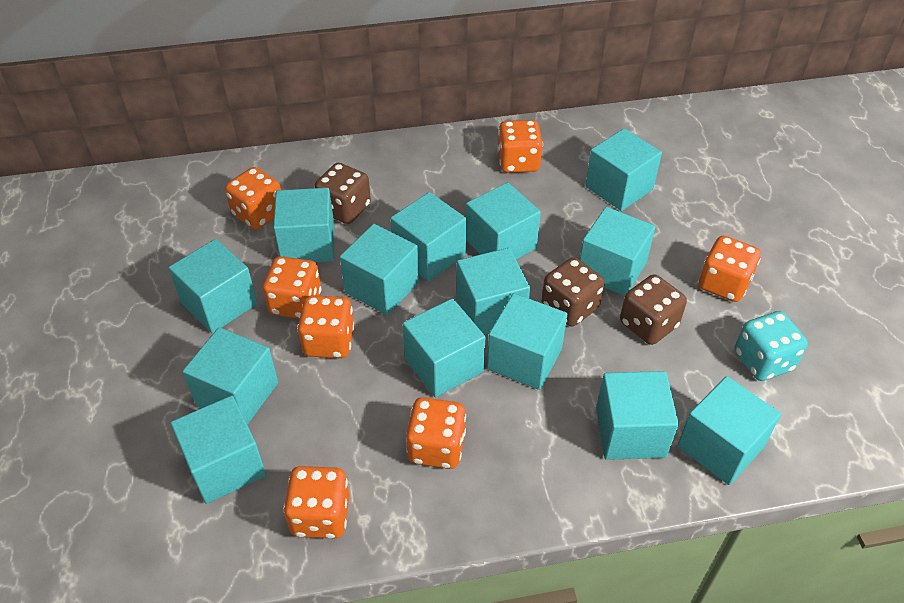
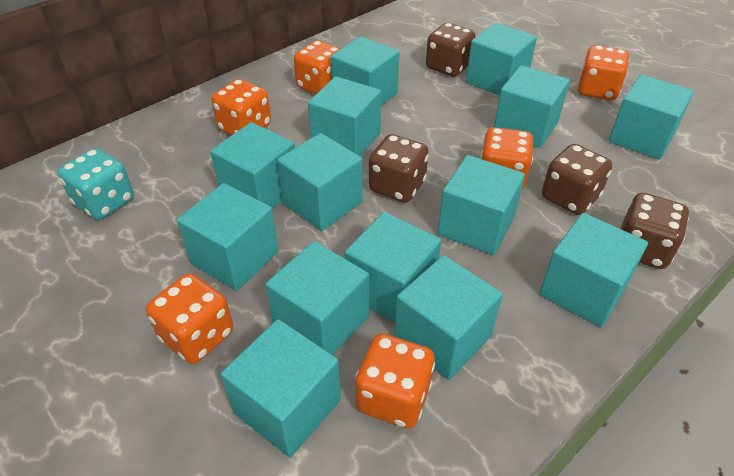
brown dice: [315,163,371,224] [542,257,605,327] [620,274,687,345] = 3 -> [369,134,428,202] [426,23,476,77] [542,144,612,215] [621,193,689,269] = 4
orange dice: [225,167,281,229] [263,256,321,319] [283,466,350,539] [297,295,355,358] [406,397,466,469] [497,120,543,173] [699,236,761,302] = 7 -> [146,273,233,364] [211,79,271,135] [294,41,340,94] [355,334,435,429] [480,127,533,190] [578,45,630,100] = 6

